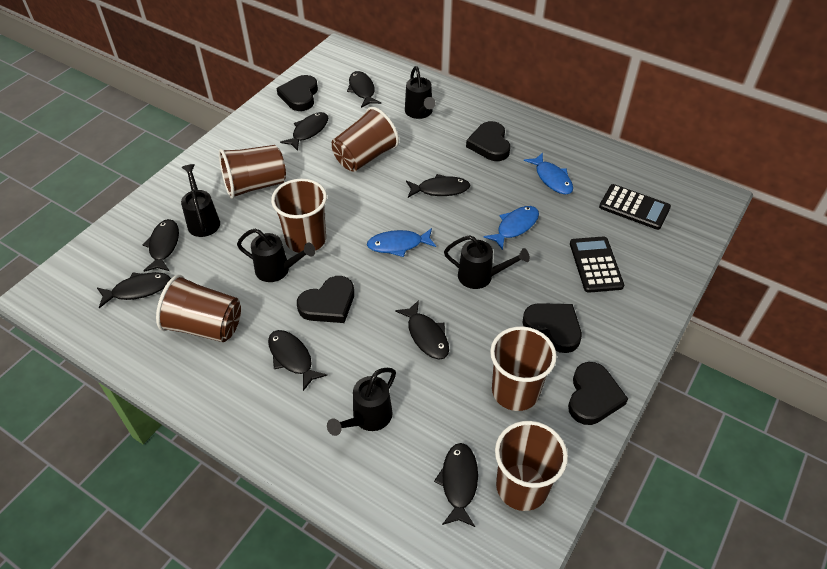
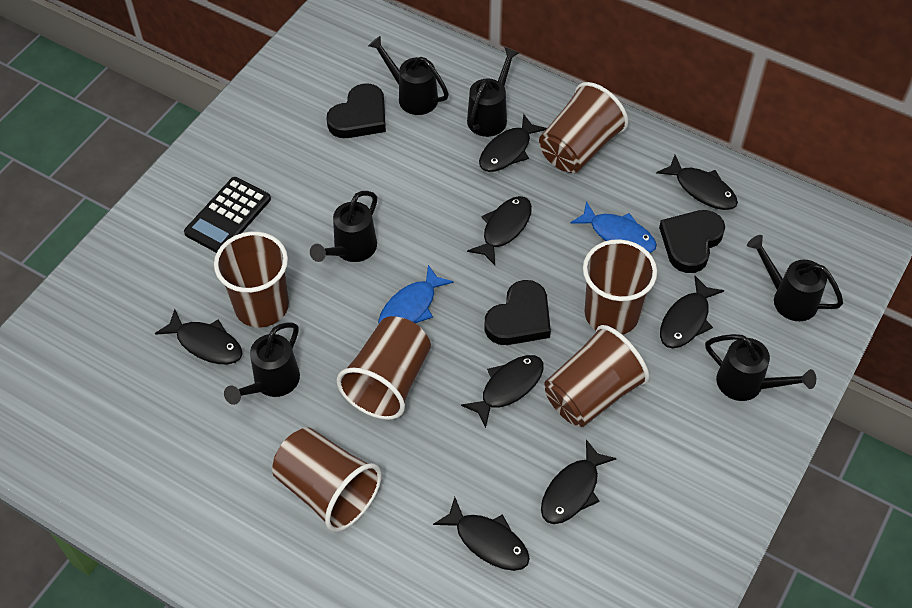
black calculator: [570,236,624,293] [599,184,671,230] = 2 -> [184,177,271,253] = 1
black heart: [276,75,318,111] [297,276,354,323] [466,121,510,161] [523,303,582,353] [568,362,628,425] = 5 -> [326,83,386,138] [484,280,551,345] [659,210,725,273] = 3
black watering can: [181,164,220,237] [237,228,316,282] [327,368,396,436] [405,66,436,119] [444,235,530,289] = 5 -> [224,323,300,405] [310,191,377,262] [368,36,449,115] [467,47,519,137] [705,334,816,401] [747,235,843,321] = 6
blue fish: [367,228,436,257] [484,206,539,250] [524,152,573,194] = 3 -> [378,265,454,324] [570,201,657,253] = 2

